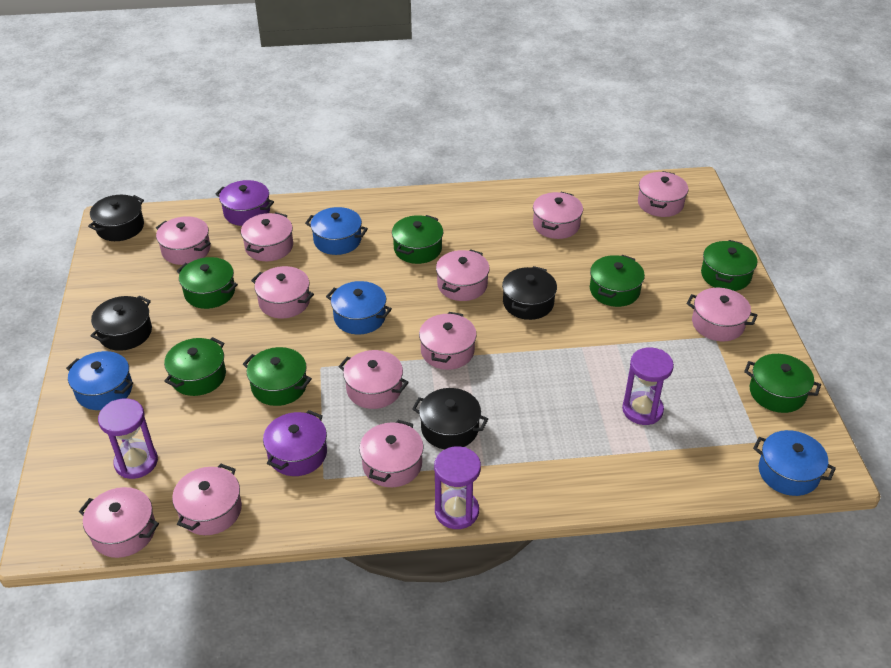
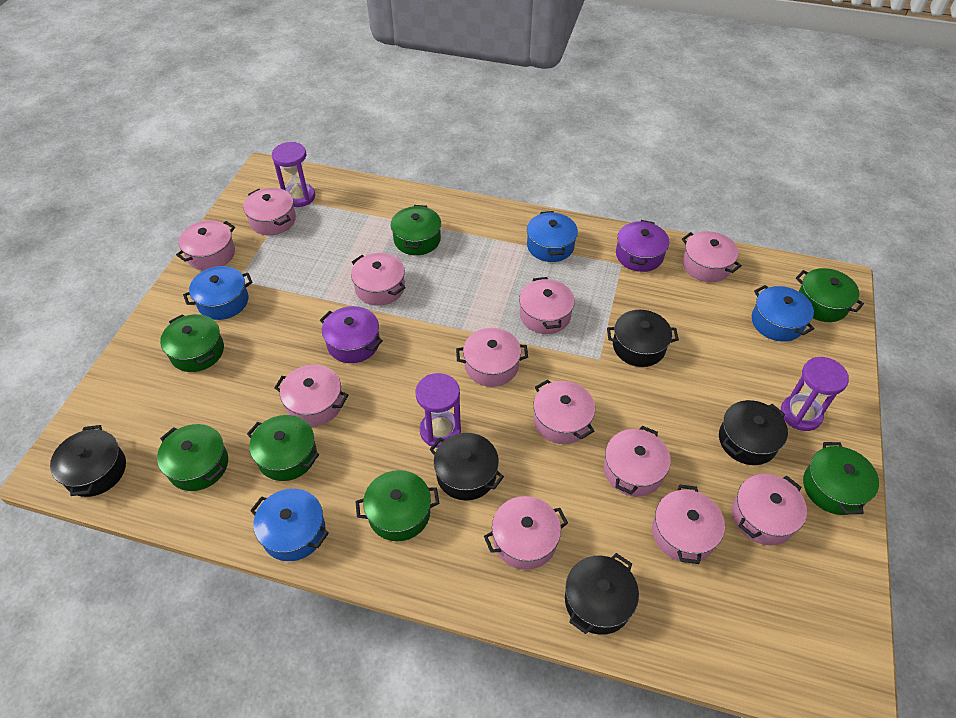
black pot: [88,195,144,241] [90,296,152,351] [412,388,488,449] [502,266,557,320] = 4 -> [50,425,126,497] [429,433,504,501] [565,553,639,635] [607,310,679,367] [719,400,788,465] = 5

